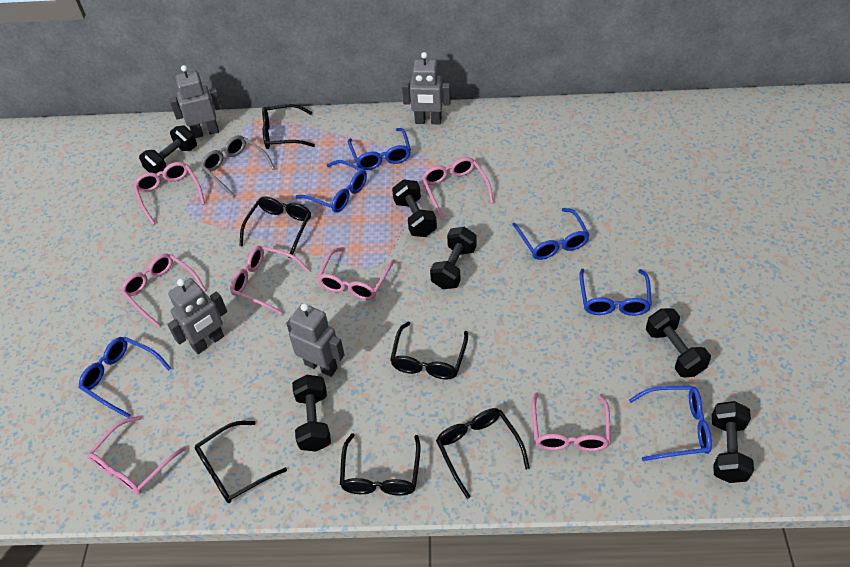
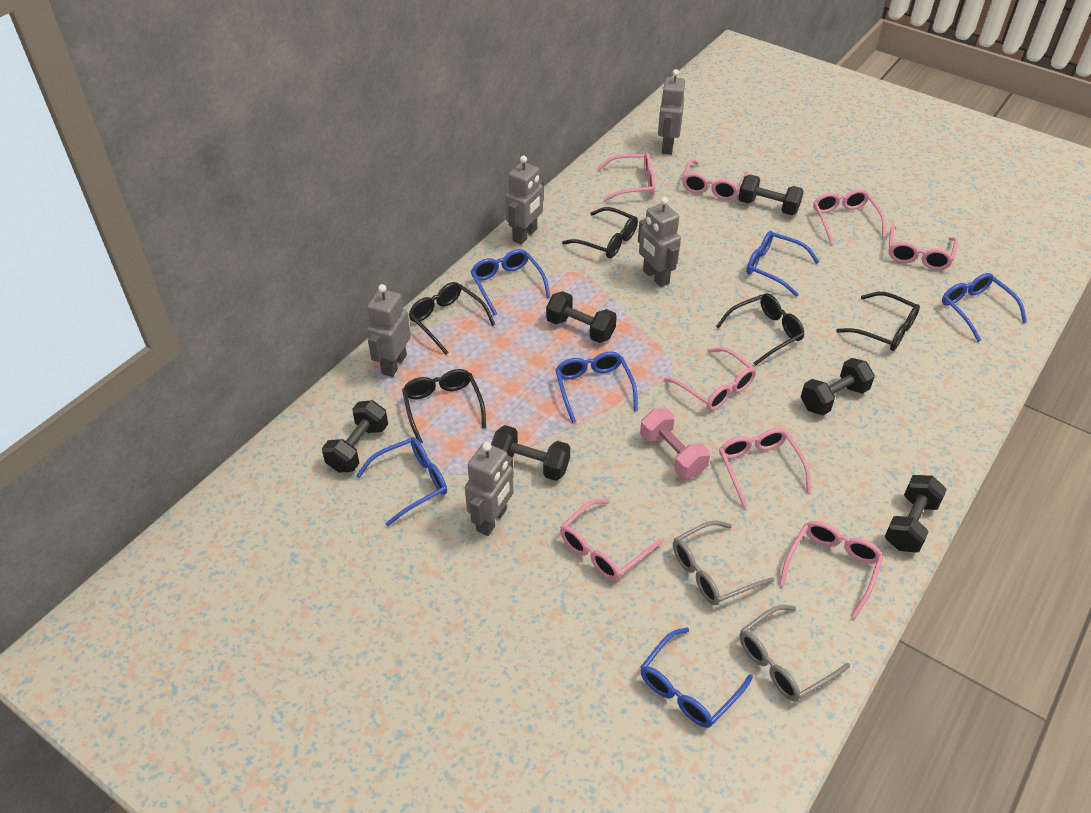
black glasses: [195,421,287,503] [240,196,311,258] [262,104,315,149] [340,433,420,496] [390,322,468,380] [436,408,530,499] = 6 -> [402,369,486,443] [409,282,495,354] [562,207,638,258] [716,293,804,366] [836,292,920,351] = 5
grey glasses: [201,135,275,197] = 1 -> [673,520,774,605] [740,605,850,701] = 2
grey robot: [167,278,227,354] [169,65,222,138] [286,303,344,377] [402,52,451,124] = 4 -> [367,284,411,377] [465,442,514,536] [505,156,544,244] [638,197,681,287] [658,69,685,155] = 5
pink dumbbell: none = 0 -> [640,408,710,478] = 1
pink glasses: [88,416,187,495] [121,253,206,328] [133,162,205,225] [230,246,309,315] [317,247,395,300] [422,157,494,219] [532,393,611,451] = 7 -> [560,499,663,581] [597,153,655,202] [664,347,756,411] [682,159,749,200] [719,428,811,509] [779,521,883,619] [813,189,886,245] [889,225,958,270] = 8

